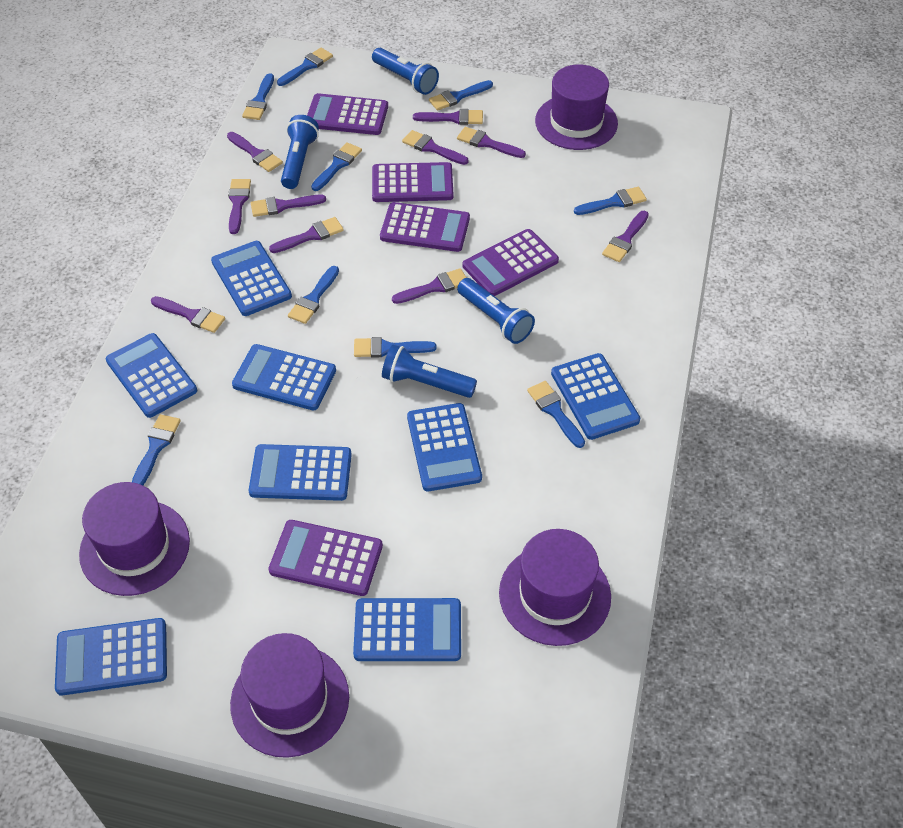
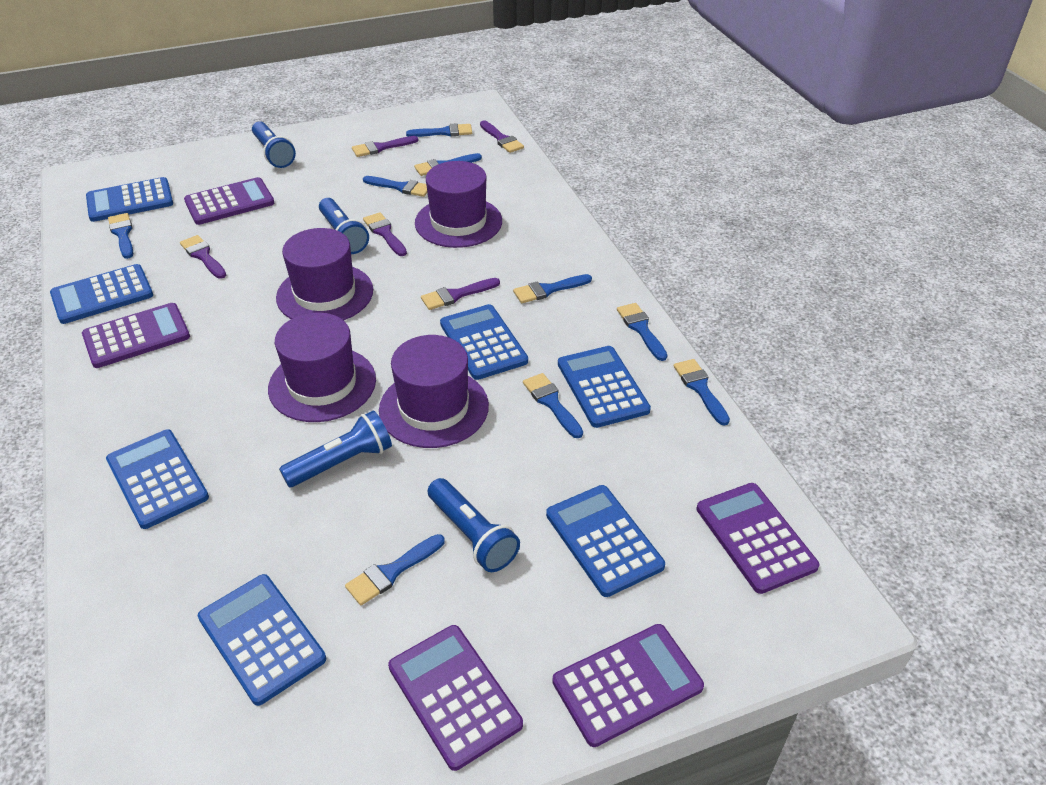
blue calculator: [55,618,167,696] [106,333,197,418] [211,241,292,316] [232,344,336,410] [249,444,352,501] [353,598,461,661] [407,403,482,491] [551,353,640,440] = 8 -> [50,264,153,324] [86,177,173,222] [106,429,209,529] [198,574,326,706] [440,304,528,380] [546,485,665,597] [558,346,651,428] = 7
purple brush: [151,296,225,333] [227,132,283,172] [228,179,251,234] [251,195,326,217] [269,217,344,253] [392,268,466,304] [402,130,468,165] [413,109,483,125] [457,127,526,158] [602,211,649,262] = 10 -> [180,235,226,279] [352,136,419,157] [363,212,407,256] [421,278,500,310] [480,120,524,153] = 5

